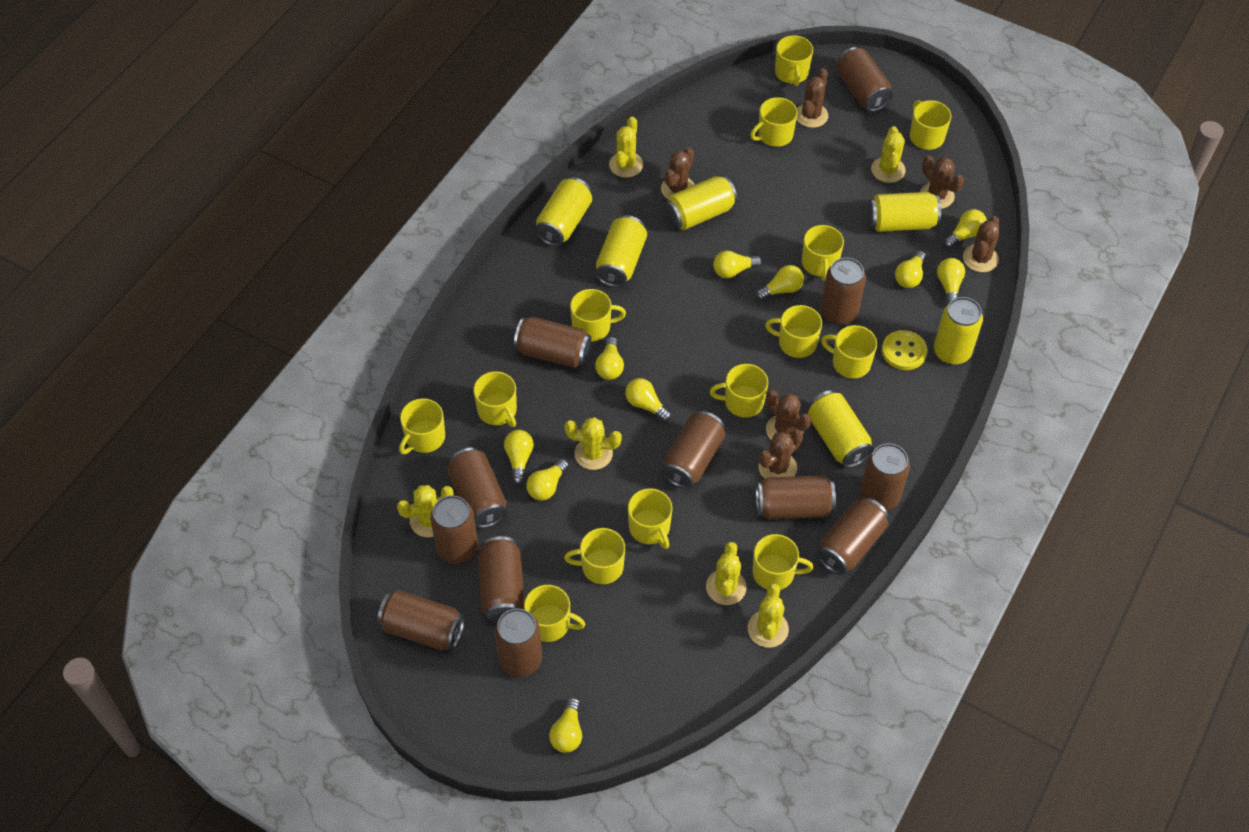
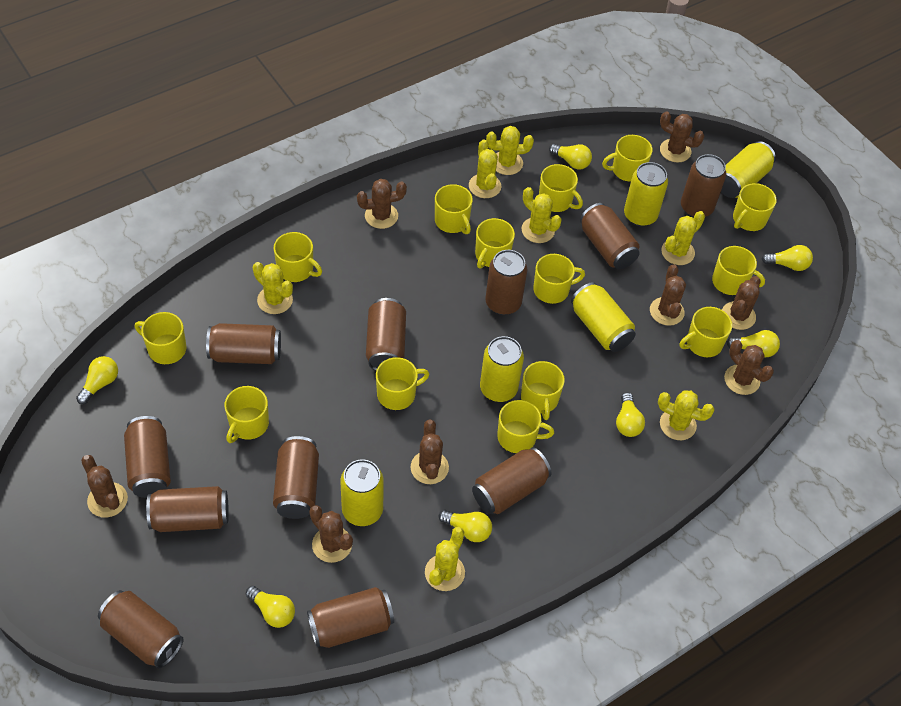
brown cactus: [661,147,695,199] [758,429,803,479] [766,390,811,439] [796,68,828,128] [920,155,964,209] [963,216,1000,272] = 6 -> [81,455,128,518] [309,505,353,563] [357,179,407,229] [410,420,449,484] [650,264,686,326] [660,111,704,163] [722,276,760,330] [724,340,774,395] = 8
brown can: [377,590,465,650] [430,495,478,564] [447,448,507,528] [478,536,525,622] [495,608,542,677] [514,317,591,368] [661,411,725,489] [756,475,836,519] [816,497,888,575] [821,257,866,325] [837,47,893,112] [860,443,910,511] = 12 -> [98,590,184,668] [124,416,171,498] [146,486,229,532] [206,323,281,364] [273,436,319,519] [307,587,394,648] [366,298,406,371] [472,447,552,514] [485,250,527,315] [580,203,640,269] [681,154,726,218] = 11
yellow button: [882,330,928,370] = 1 -> none = 0
yellow cactus: [397,485,454,537] [565,417,622,470] [609,117,643,178] [706,542,746,605] [748,584,789,648] [871,126,906,183] = 6 -> [253,262,293,314] [425,527,465,591] [469,140,501,198] [486,126,534,175] [522,187,562,243] [658,390,715,440] [661,211,705,265] = 7
yellow can: [535,177,592,246] [596,215,647,287] [664,176,737,230] [808,390,874,468] [868,192,941,232] [934,297,983,365] = 6 -> [341,459,384,526] [480,336,524,402] [571,282,636,352] [624,162,668,226] [721,141,776,198] = 5
yellow light bulb: [504,430,534,485] [526,459,569,501] [549,697,582,753] [595,337,624,380] [625,378,671,422] [713,251,762,278] [755,265,804,300] [895,251,926,288] [937,258,965,305] [943,209,987,248] = 10 -> [76,356,118,404] [246,586,295,628] [439,510,492,542] [549,144,592,170] [616,392,645,437] [726,330,780,357] [762,245,813,271] = 7

